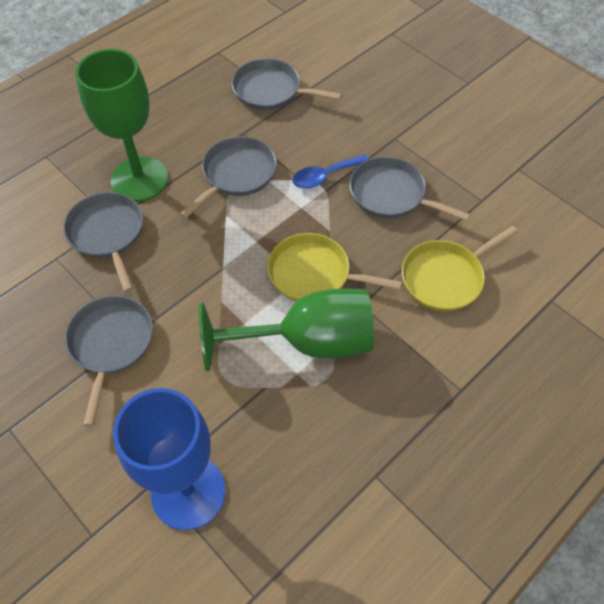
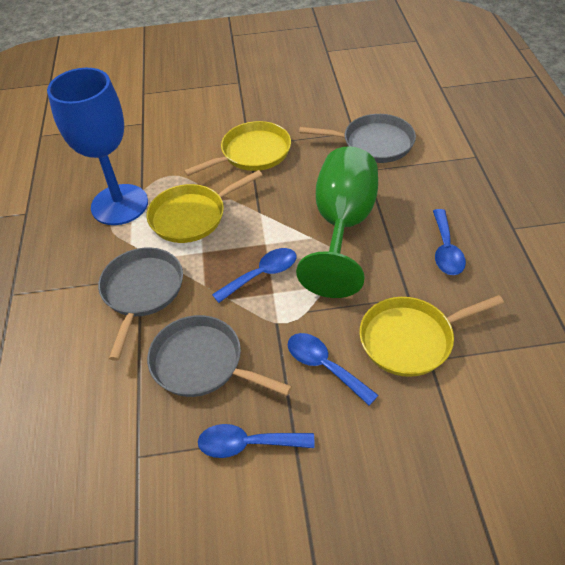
blue spoon: [292,155,369,189] = 1 -> [198,424,315,458] [212,248,296,303] [288,333,378,406] [433,209,466,275] = 4
green goblet: [75,49,168,202] [199,289,374,371] = 2 -> [296,146,378,298] = 1
grey pan: [63,192,143,292] [65,296,153,427] [180,136,277,218] [232,59,342,110] [350,157,470,221] = 5 -> [98,247,183,361] [147,315,292,397] [299,114,416,163] = 3
yellow pan: [267,233,402,302] [402,226,518,311] = 2 -> [147,170,263,243] [184,121,291,176] [360,295,504,377] = 3

